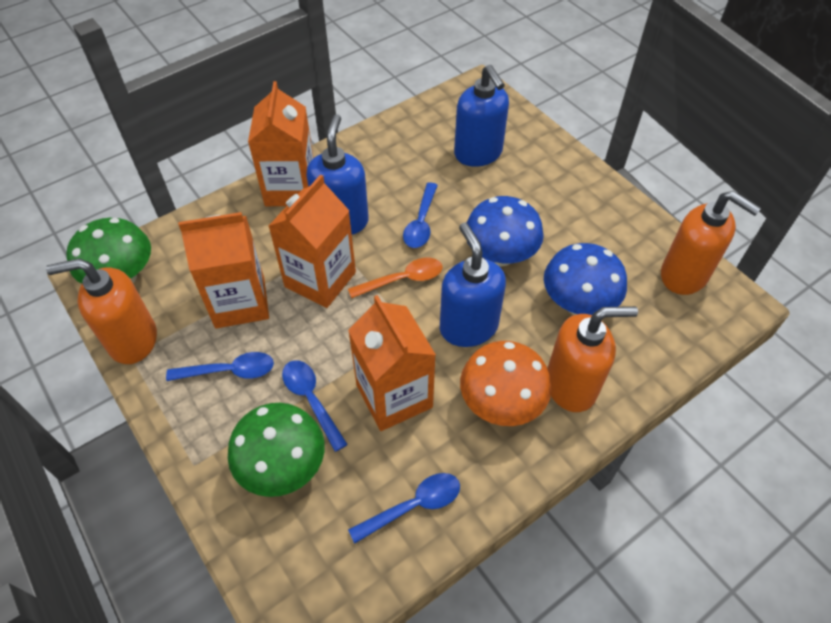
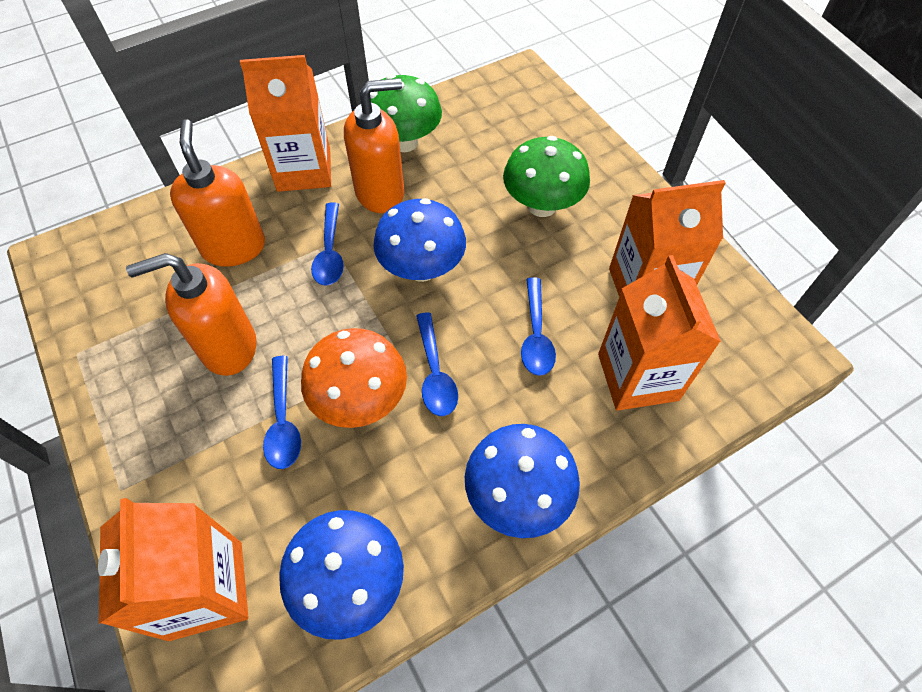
blue mushroom: [467,196,544,266] [544,243,627,315] = 2 -> [279,510,404,640] [373,198,466,282] [465,424,580,538] = 3
blue soap dispenser: [306,114,369,235] [440,223,506,347] [454,65,509,167] = 3 -> none = 0
orange spoon: [348,258,443,299] = 1 -> none = 0

